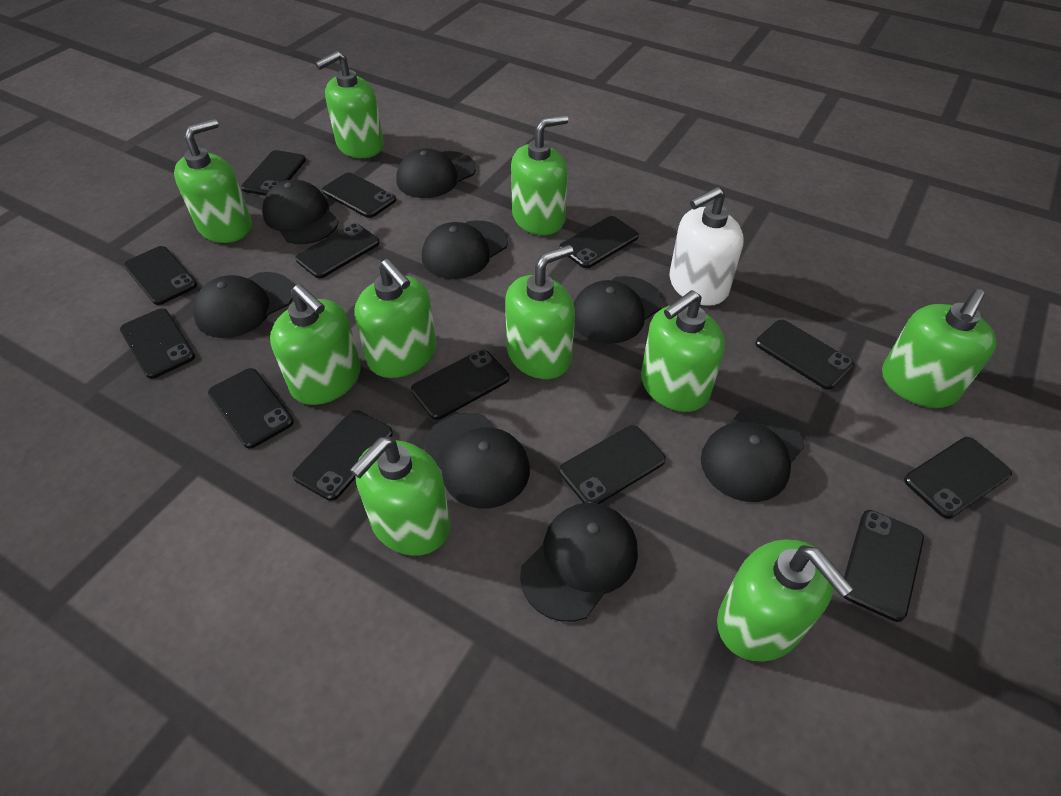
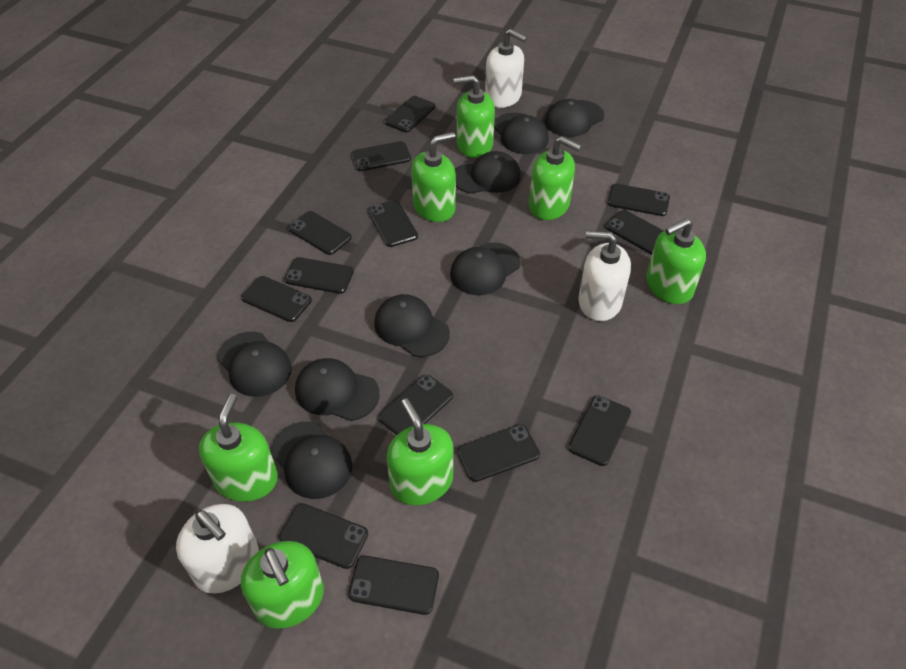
green soap dispenser: [174,119,252,243] [270,284,361,405] [315,51,384,158] [350,437,451,556] [354,259,436,378] [505,245,575,379] [511,115,568,235] [641,290,725,412] [717,539,854,662] [882,289,996,408] = 10 -> [199,394,278,502] [241,541,324,629] [387,398,453,505] [411,132,456,222] [453,75,495,158] [529,136,582,220] [646,218,706,304] = 7
white soap dispenser: [670,187,744,306] = 1 -> [176,504,259,593] [485,29,527,108] [578,231,631,321] = 3

